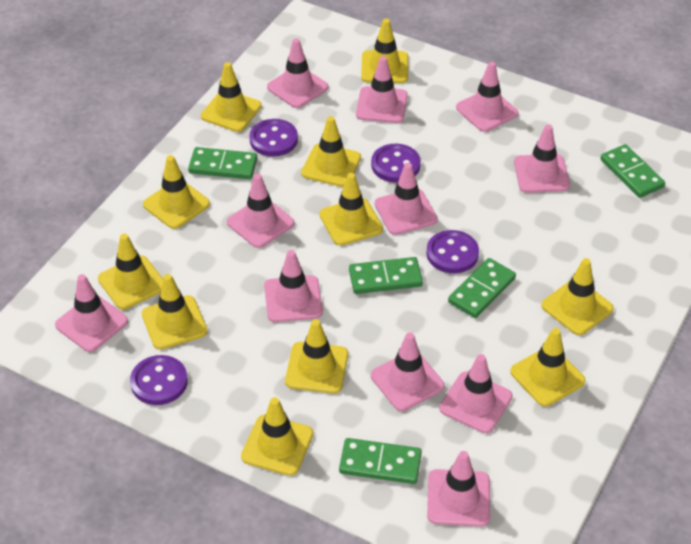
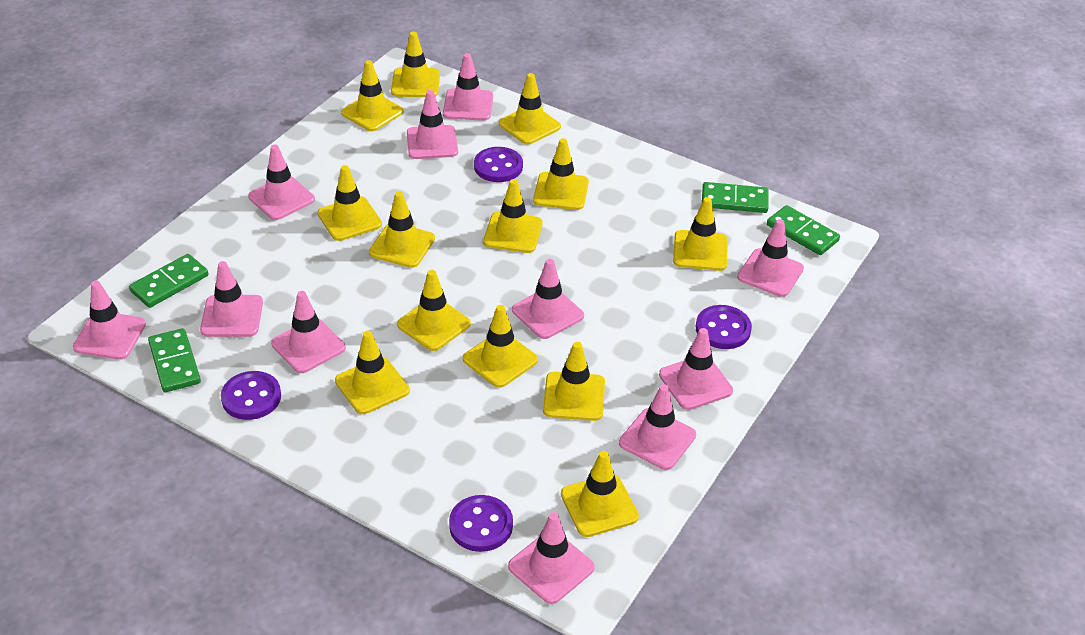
green domino: [188,147,257,179] [339,438,422,484] [349,257,423,294] [448,258,516,318] [600,144,665,198] = 5 -> [129,254,208,308] [148,328,201,392] [702,182,768,213] [767,205,840,255] = 4
yellow traffic cone: [98,234,163,309] [142,274,208,350] [143,155,210,229] [201,62,262,132] [241,397,313,476] [285,319,348,394] [301,116,361,187] [319,173,383,246] [361,19,408,83] [510,328,585,407] [541,258,614,335] = 11 -> [318,165,382,241] [335,331,410,414] [341,60,404,131] [369,192,435,268] [391,32,440,97] [397,270,471,351] [463,305,538,388] [483,179,542,253] [499,73,561,145] [533,138,589,210] [543,342,605,421] [561,451,639,537] [673,197,728,271] = 13

